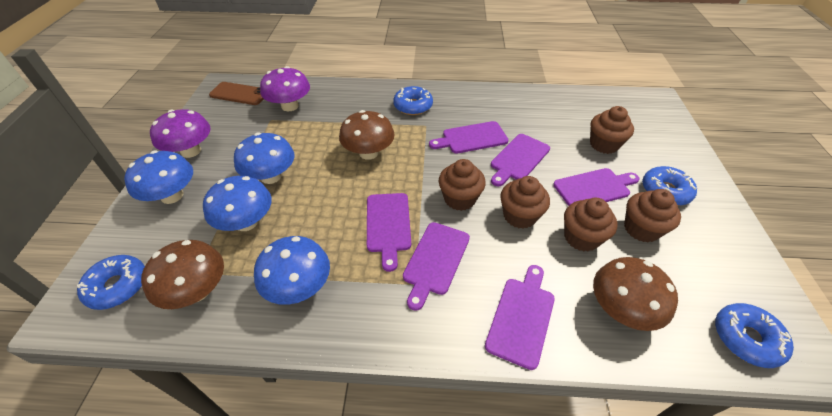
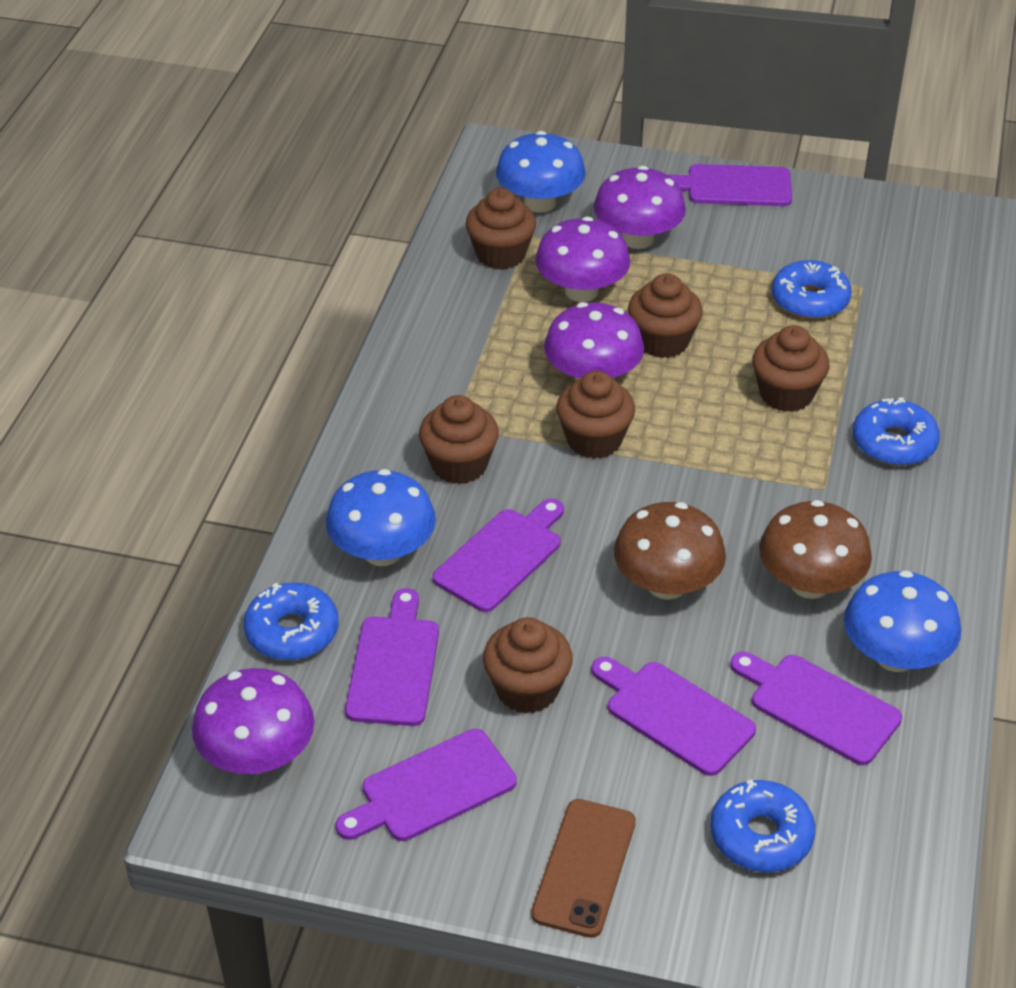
blue mushroom: [124,151,193,204] [203,176,272,231] [234,133,295,184] [254,236,330,305] = 4 -> [326,469,436,566] [496,131,586,213] [844,570,961,672] = 3
brown cupcake: [438,159,486,211] [500,176,550,229] [564,198,617,252] [590,106,634,154] [624,189,681,242] = 5 -> [419,395,499,484] [466,188,536,270] [483,617,573,714] [556,371,635,459] [628,273,703,358] [752,325,829,412] = 6
brown mushroom: [141,240,224,309] [339,110,395,160] [593,257,678,331] = 3 -> [614,502,726,600] [759,500,872,599] = 2
purple mushroom: [150,109,211,158] [260,66,310,111] = 2 -> [192,668,314,774] [535,217,630,302] [544,302,644,381] [594,166,686,249] = 4

